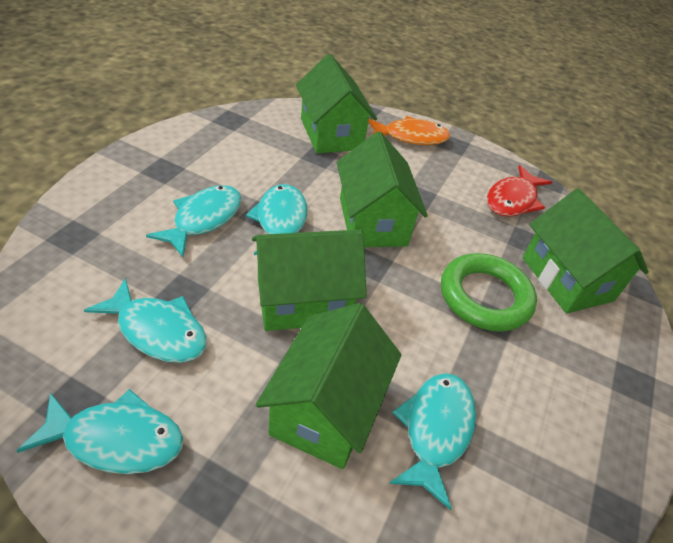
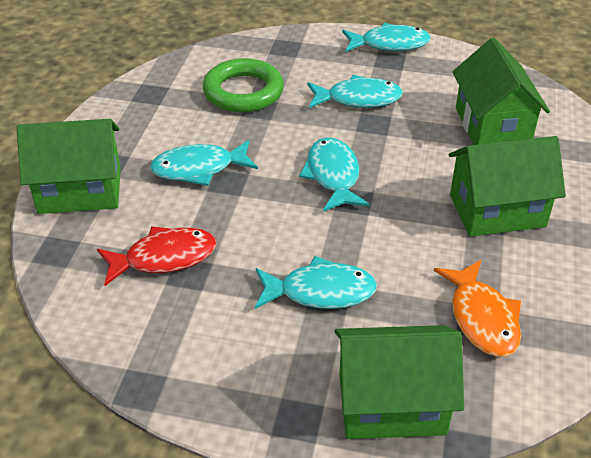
green house: [252,230,367,331] [256,303,401,469] [296,54,377,153] [337,131,428,247] [522,188,649,313] = 5 -> [17,119,121,214] [334,325,464,439] [449,136,566,237] [452,38,550,145] = 4

